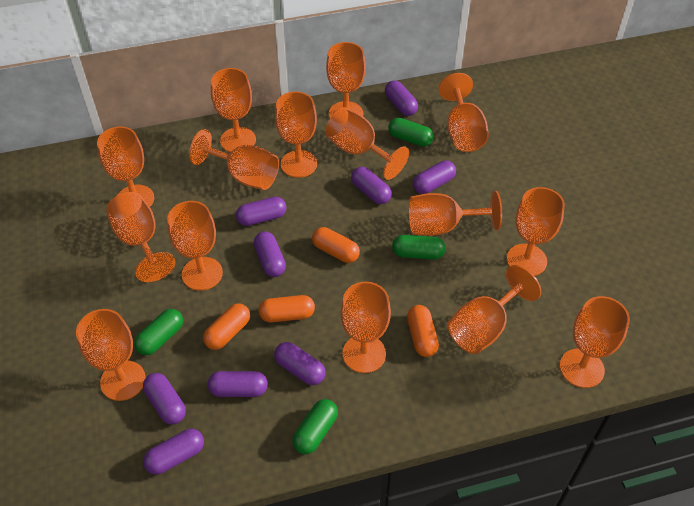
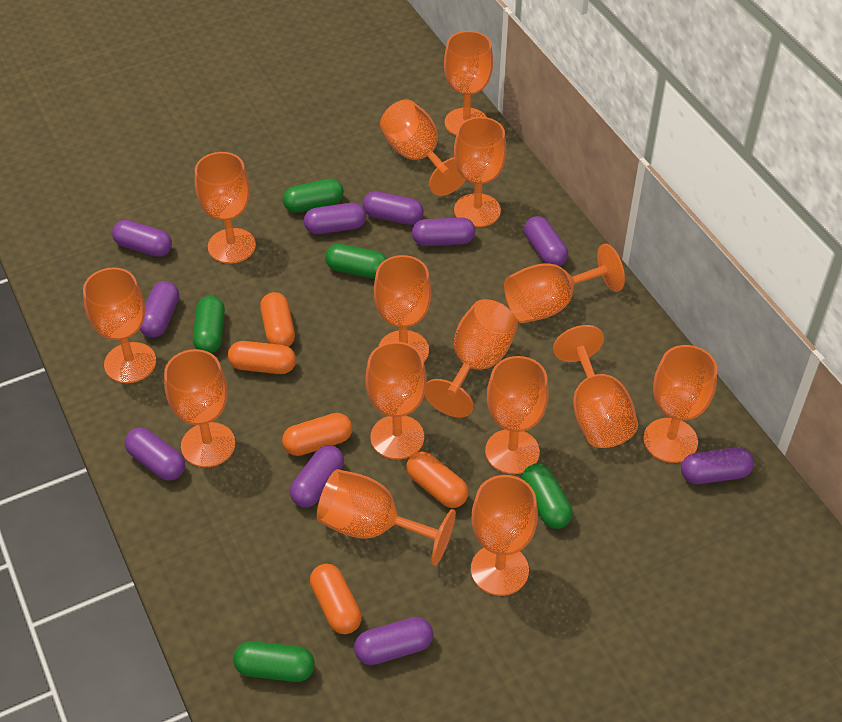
green capsule: [134,309,183,355] [292,399,338,454] [388,118,434,147] [392,235,446,260] = 4 -> [193,296,225,353] [233,641,315,682] [283,179,344,213] [325,244,387,278] [522,464,573,529] = 5
orange capsule: [203,303,250,350] [258,295,315,322] [312,227,360,263] [407,305,439,357] = 4 -> [228,341,296,374] [260,292,295,347] [282,413,353,456] [310,564,362,634] [406,452,469,508] = 5
purple capsule: [143,373,186,425] [143,429,204,475] [207,371,268,397] [236,197,286,226] [254,231,286,277] [274,342,326,385] [351,167,392,204] [385,80,418,116] [413,160,456,194] = 9 -> [112,220,172,257] [125,427,185,481] [140,281,179,338] [290,445,344,507] [304,203,366,234] [354,617,433,665] [363,191,424,225] [412,217,475,246] [524,216,568,266] [681,447,754,484] = 10

